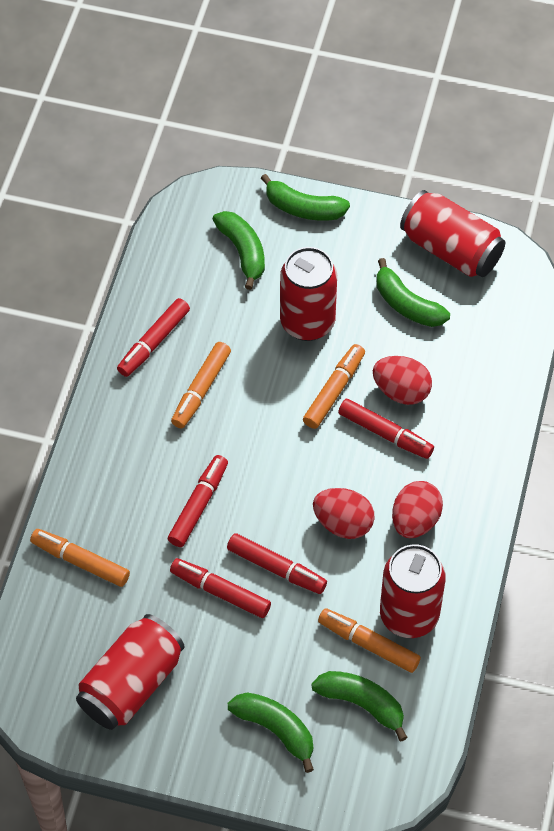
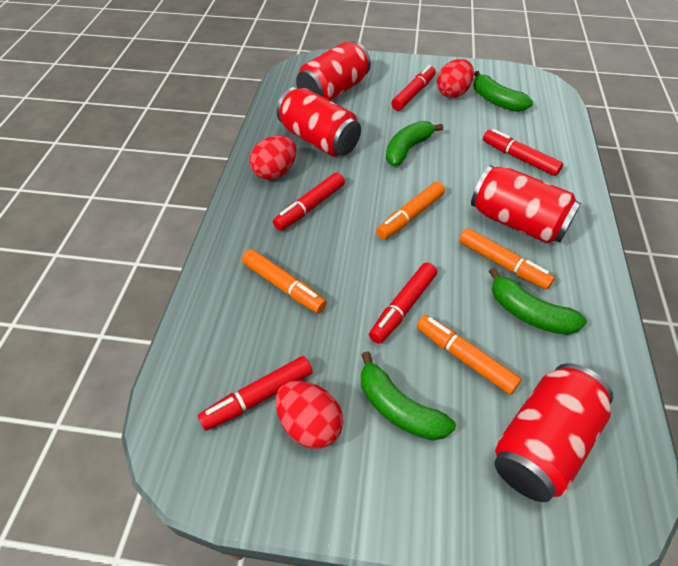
green banana: [213,211,265,290] [228,692,314,773] [261,174,350,221] [311,671,408,741] [377,258,450,327] = 5 -> [361,351,456,441] [386,121,443,166] [473,71,533,112] [489,268,587,335] = 4

